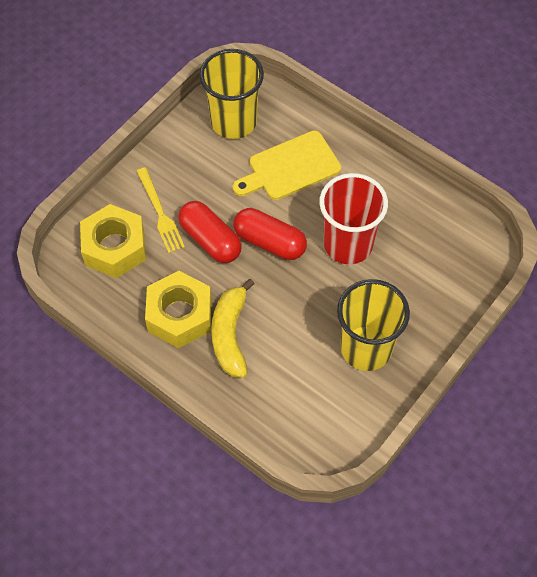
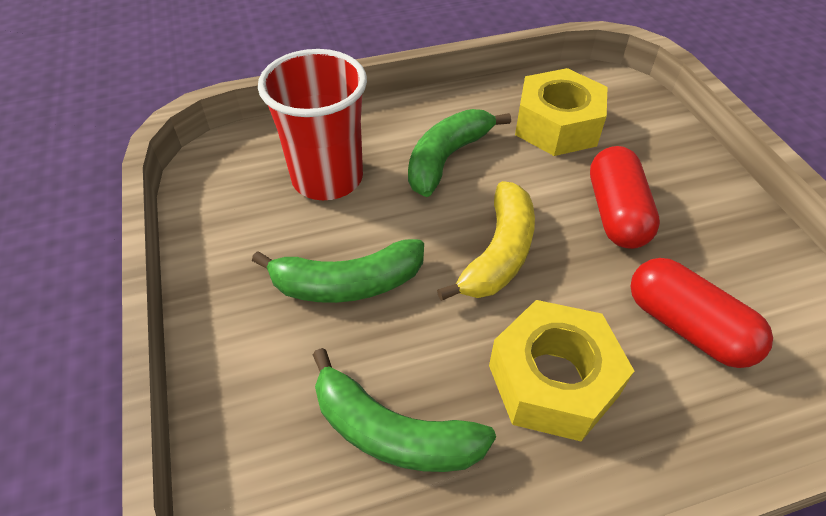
green banana: none = 0 -> [252,239,424,303] [313,348,496,472] [408,109,511,197] = 3
yellow cup: [199,49,264,139] [337,279,410,371] = 2 -> none = 0
yellow cutting board: [233,131,341,200] = 1 -> none = 0
yellow fork: [137,167,185,253] = 1 -> none = 0

